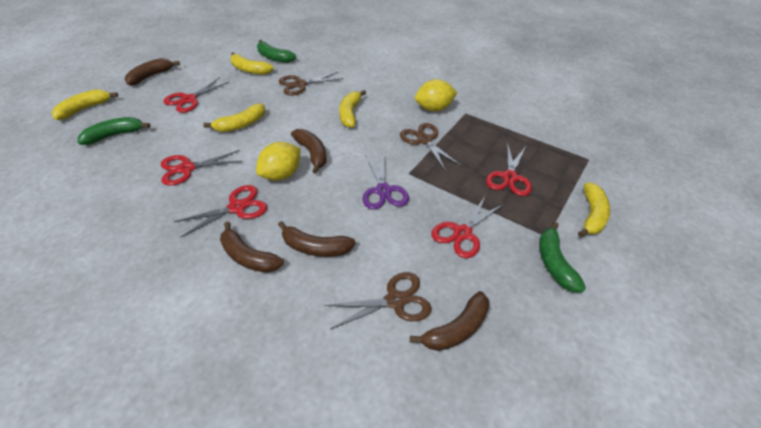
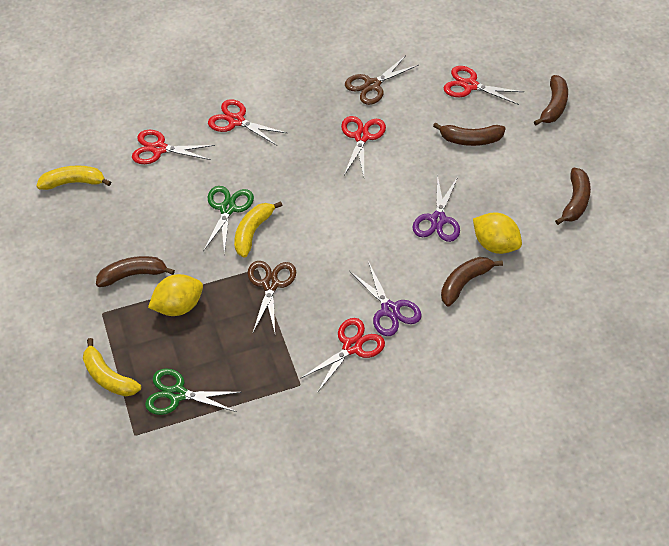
brown scissors: [279,72,344,96] [324,272,431,329] [400,123,462,171] = 3 -> [248,261,296,333] [345,56,419,105] = 2
green banana: [78,117,150,145] [257,40,296,63] [539,222,586,292] = 3 -> none = 0
green scissors: none = 0 -> [145,368,241,415] [203,186,254,254] = 2
purple scissors: [363,154,409,210] = 1 -> [350,261,422,336] [413,174,460,242] = 2
yellow banana: [52,89,118,120] [204,103,265,132] [230,52,274,75] [339,90,366,128] [578,182,610,237] = 5 -> [37,166,111,190] [83,338,141,396] [234,201,283,258] = 3

